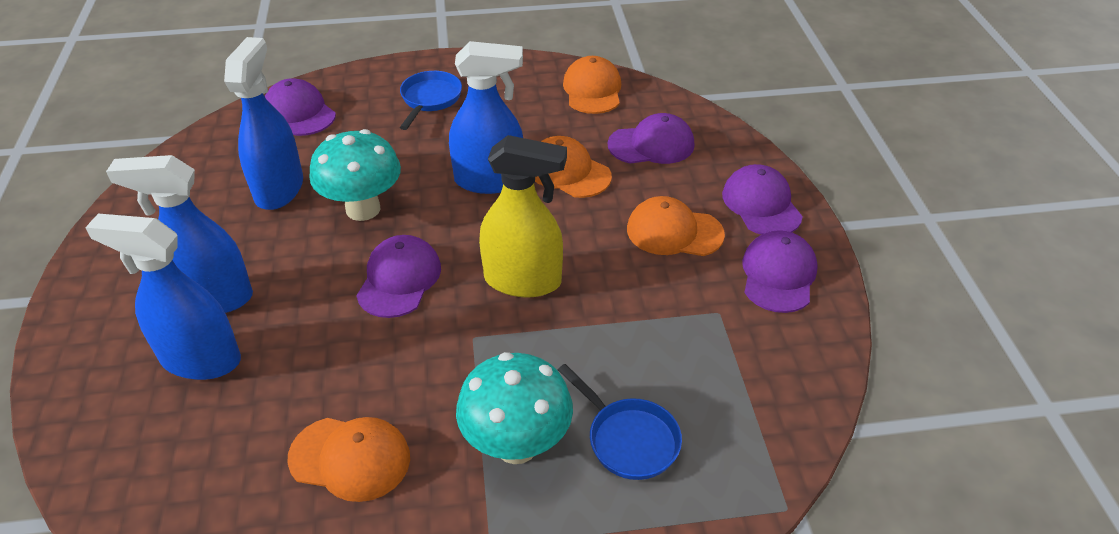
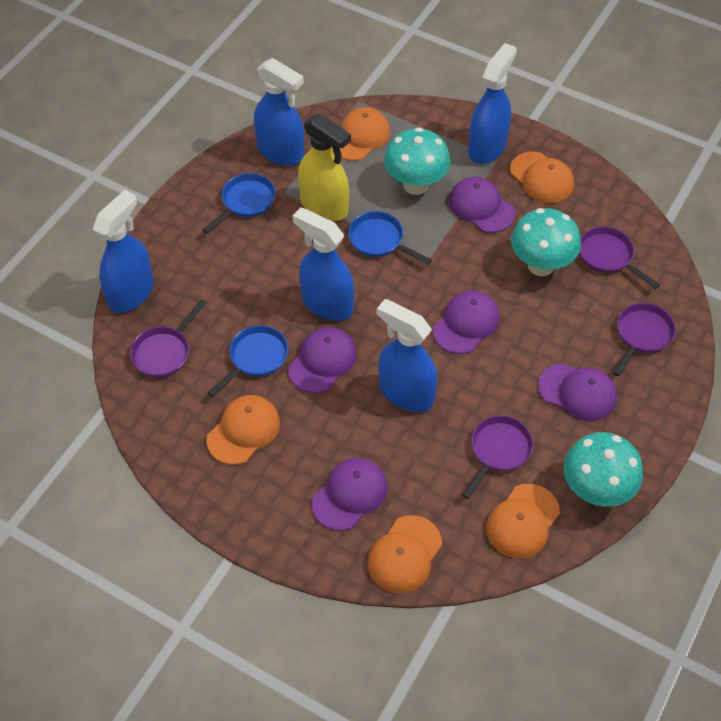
blue pan: [400,71,462,130] [558,364,682,480] = 2 -> [202,173,276,233] [207,325,288,397] [348,211,432,265] = 3
blue spray bottle: [85,214,241,380] [106,155,253,313] [224,37,303,210] [449,41,523,194] = 4 -> [93,190,154,313] [254,58,304,166] [293,207,354,321] [377,299,437,412] [468,43,517,164] = 5
orange cap: [287,417,410,502] [535,136,612,198] [563,56,621,114] [627,196,725,256] = 4 -> [206,395,280,465] [331,107,390,161] [368,515,442,593] [486,484,560,558] [510,152,574,203] = 5
purple pan: none = 0 -> [130,300,207,378] [462,416,533,499] [580,226,660,289] [613,303,676,376] = 4
turquoise mushroom: [309,129,401,221] [456,352,573,464] = 2 -> [384,127,451,195] [511,208,581,276] [563,432,643,507] = 3

